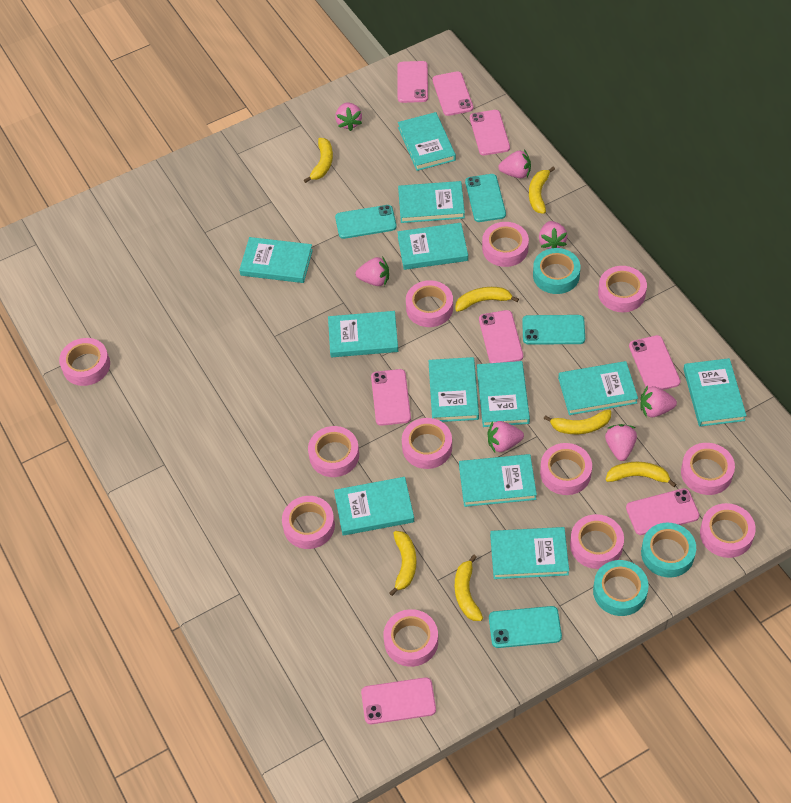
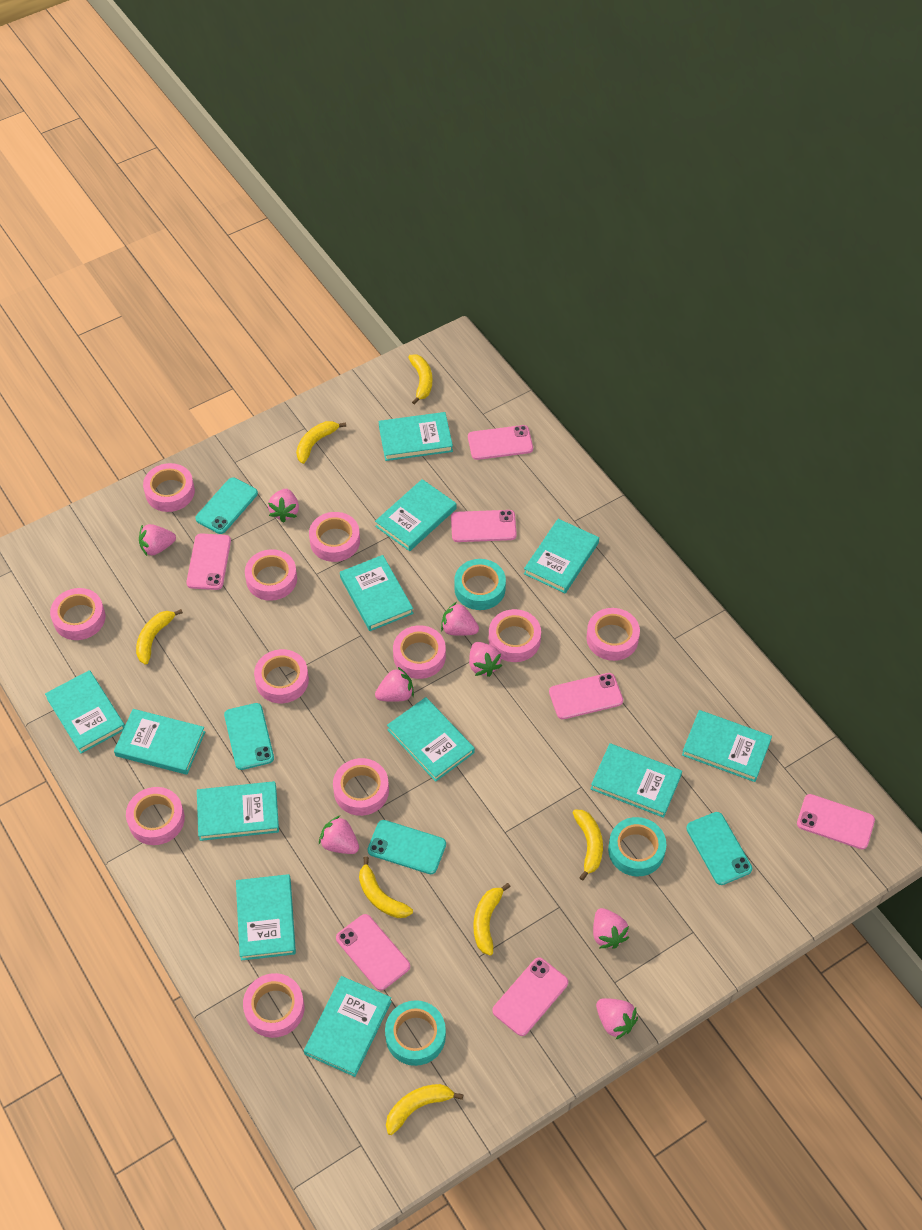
pink phone: [361,677,436,724] [371,369,411,426] [398,61,428,103] [432,71,473,116] [470,110,510,155] [479,310,523,363] [626,488,700,535] [629,335,681,390] = 8 -> [186,533,231,590] [336,914,410,991] [451,510,517,542] [468,425,533,460] [492,957,568,1036] [549,673,623,719] [797,794,875,849] = 7
pink strawberry: [335,102,362,131] [356,256,389,286] [488,421,524,452] [498,150,531,178] [539,221,567,249] [605,424,637,461] [640,385,677,418] = 7 -> [139,524,176,556] [268,489,299,523] [319,816,359,854] [375,667,414,702] [441,602,479,636] [469,642,502,677] [593,908,629,949] [596,998,638,1040] = 8
pink tape: [59,338,110,386] [282,496,335,549] [308,426,359,477] [383,609,438,667] [402,418,452,469] [406,280,453,327] [482,222,529,267] [540,443,592,495] [570,514,624,569] [598,266,647,312] [681,443,735,495] [700,503,756,558] = 12 -> [50,588,105,640] [126,787,185,845] [143,463,195,512] [243,973,304,1038] [245,549,297,601] [254,649,309,703] [309,512,360,562] [333,758,389,816] [393,625,446,679] [489,609,541,662] [586,608,640,661] = 11

